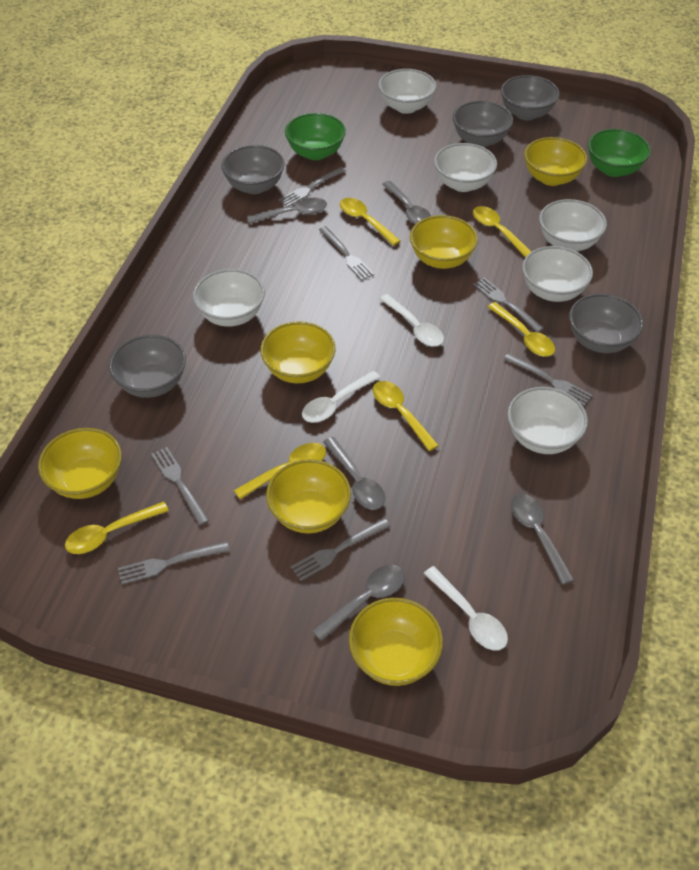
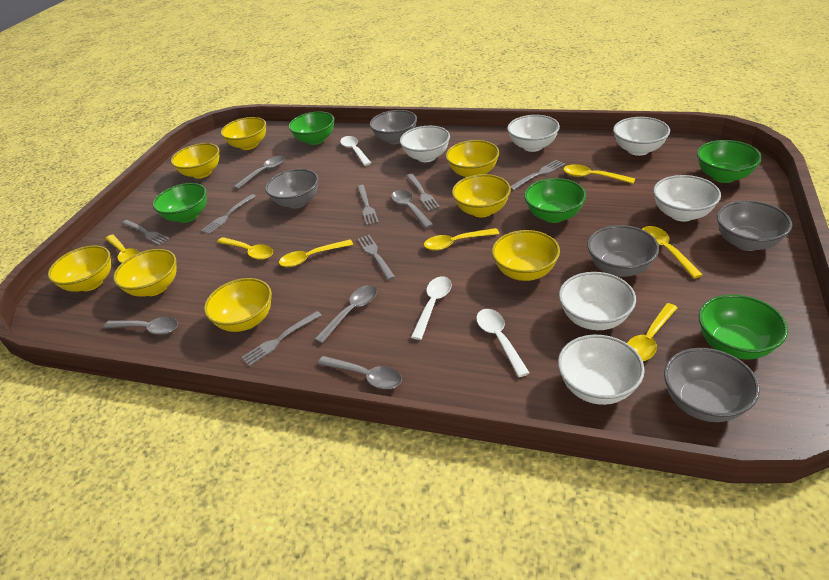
green bowl: [285,113,346,160] [588,129,651,177] = 2 -> [153,183,207,223] [289,111,335,145] [524,178,586,223] [697,140,762,183] [699,294,788,359] = 5
yellow bowl: [38,428,122,499] [260,322,336,383] [266,459,351,533] [349,598,443,686] [410,215,478,269] [524,137,587,186] = 6 -> [48,245,111,292] [113,249,177,297] [171,143,220,179] [204,278,272,332] [221,117,266,150] [446,140,500,178] [452,174,511,217] [492,230,560,281] = 8
yellow spoon: [65,501,169,554] [234,443,326,499] [340,198,400,246] [373,381,439,451] [473,206,531,257] [488,302,555,357] = 6 -> [105,234,139,263] [217,237,273,260] [279,239,353,267] [424,228,499,251] [563,164,635,184] [627,303,678,361] [642,226,703,279] = 7

